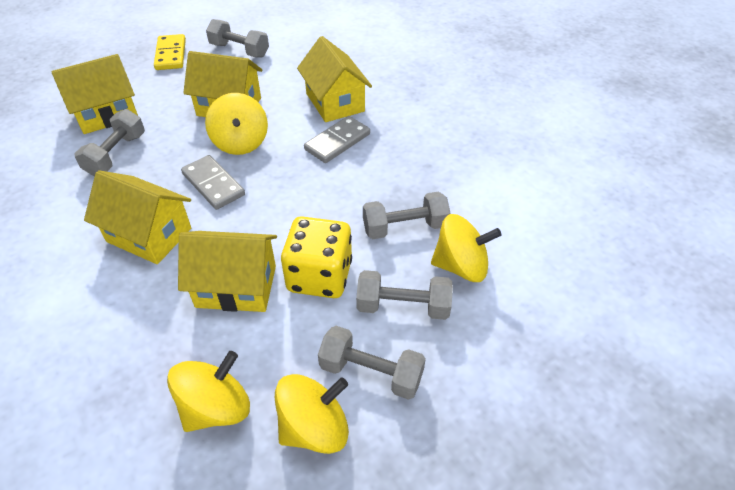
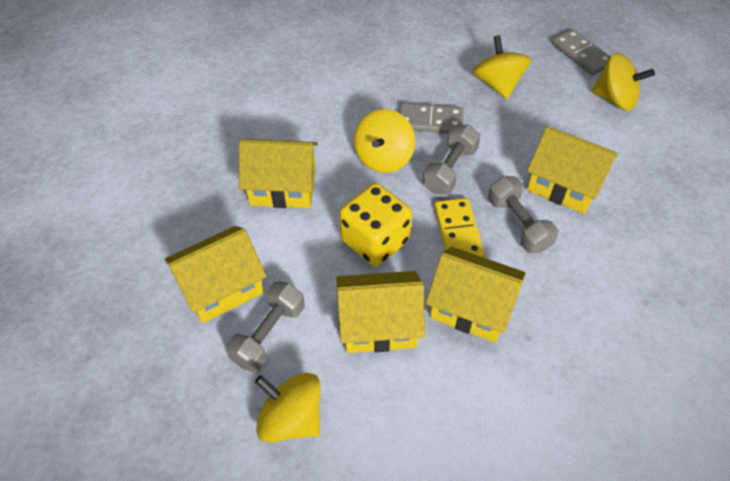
grey dumbbell: [74,109,145,176] [206,19,269,58] [318,326,426,400] [356,270,453,320] [363,192,450,239] = 5 -> [226,281,305,372] [423,124,480,194] [488,176,559,253] = 3

